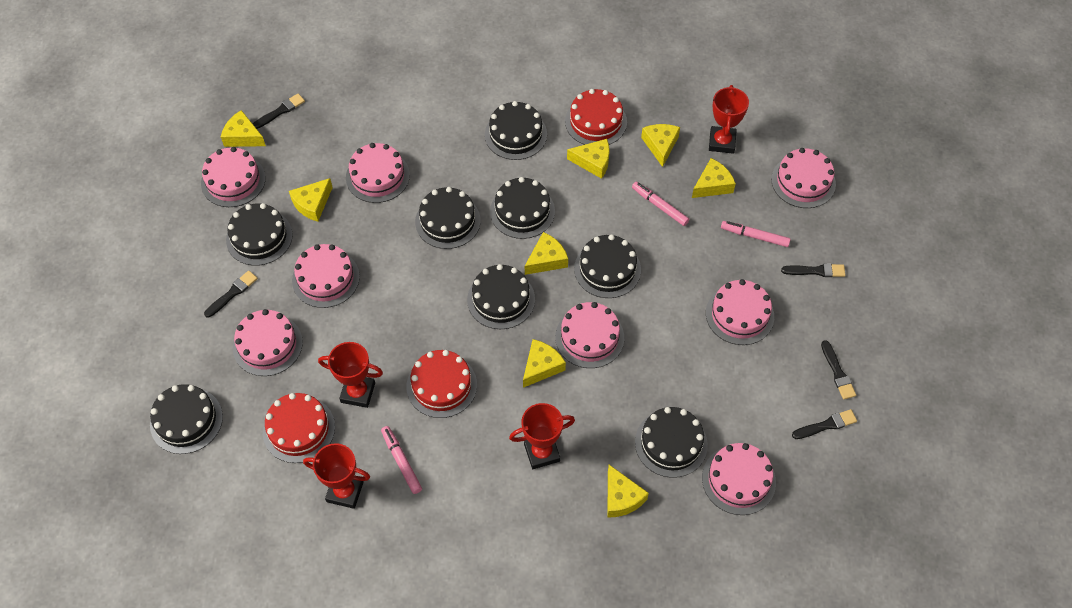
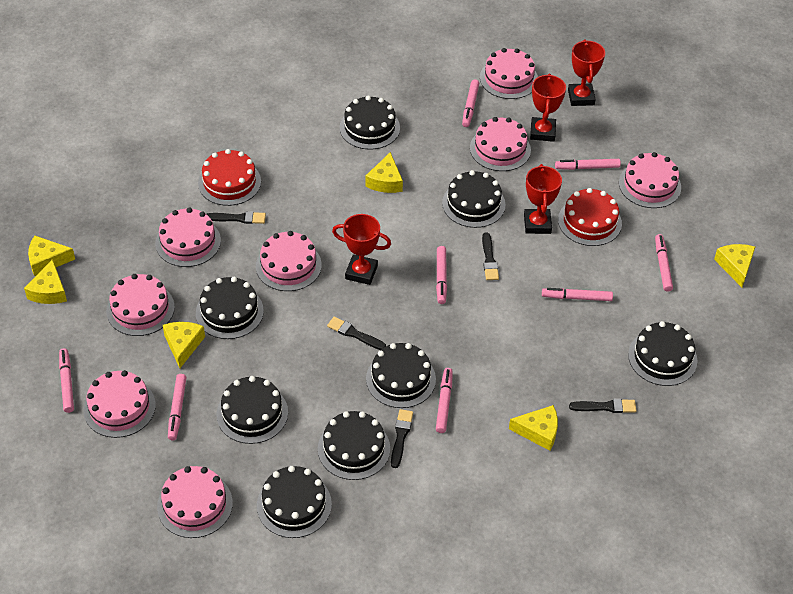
pink marker: [381,426,422,494] [632,182,689,226] [721,221,791,247] = 3 -> [59,348,74,413] [168,374,187,441] [436,246,447,304] [436,368,453,433] [462,79,479,127] [542,288,613,301] [555,159,621,170] [655,234,673,292] = 8
red cake: [263,393,335,463] [406,350,477,418] [565,89,627,145] = 3 -> [198,149,261,206] [558,188,622,246] = 2
yellow cheese: [221,110,266,147] [289,178,333,222] [523,339,566,388] [525,232,568,275] [567,139,610,179] [607,465,649,518] [641,124,680,167] [692,158,736,198] = 8 -> [24,259,67,304] [28,236,75,276] [163,322,205,368] [365,152,403,193] [509,405,558,451] [714,244,755,287] = 6

